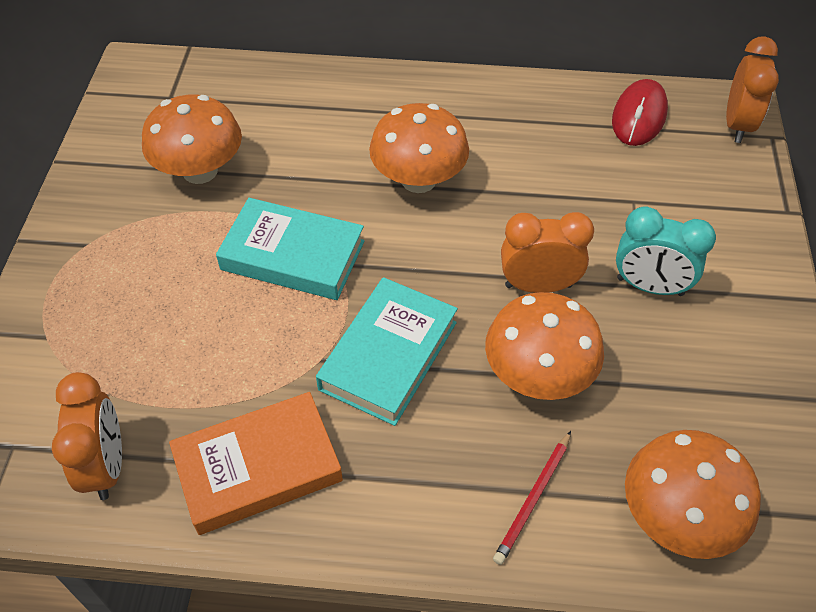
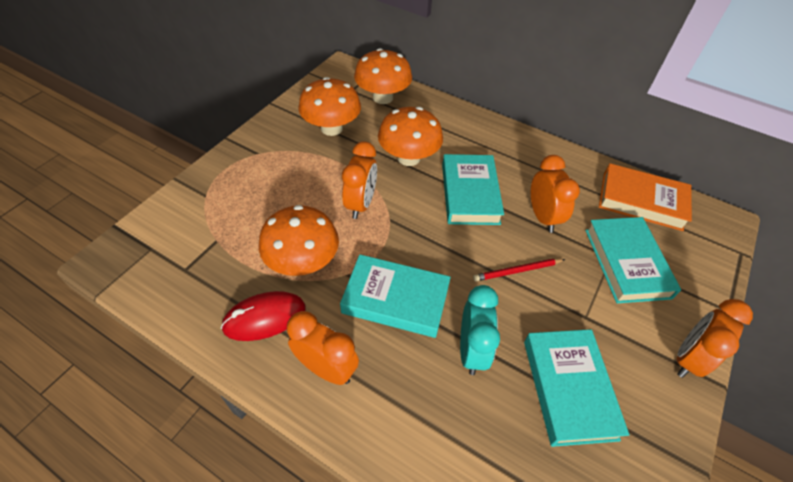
orange clock: [52,372,122,500] [501,212,594,293] [726,36,779,143] = 3 -> [287,311,359,385] [342,141,377,219] [531,155,580,233] [677,299,753,378] = 4
turquoise book: [216,198,365,300] [316,277,458,426] = 2 -> [340,254,451,338] [442,154,504,225] [524,329,629,447] [585,217,681,303] = 4

